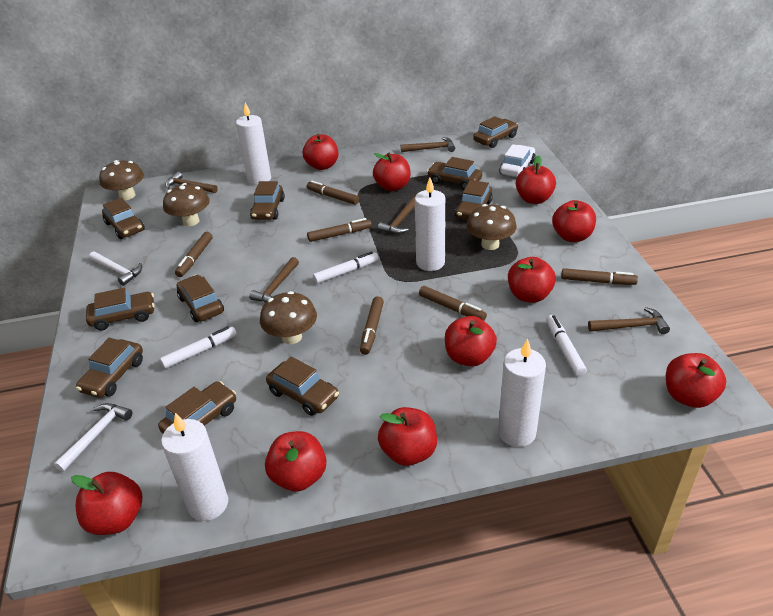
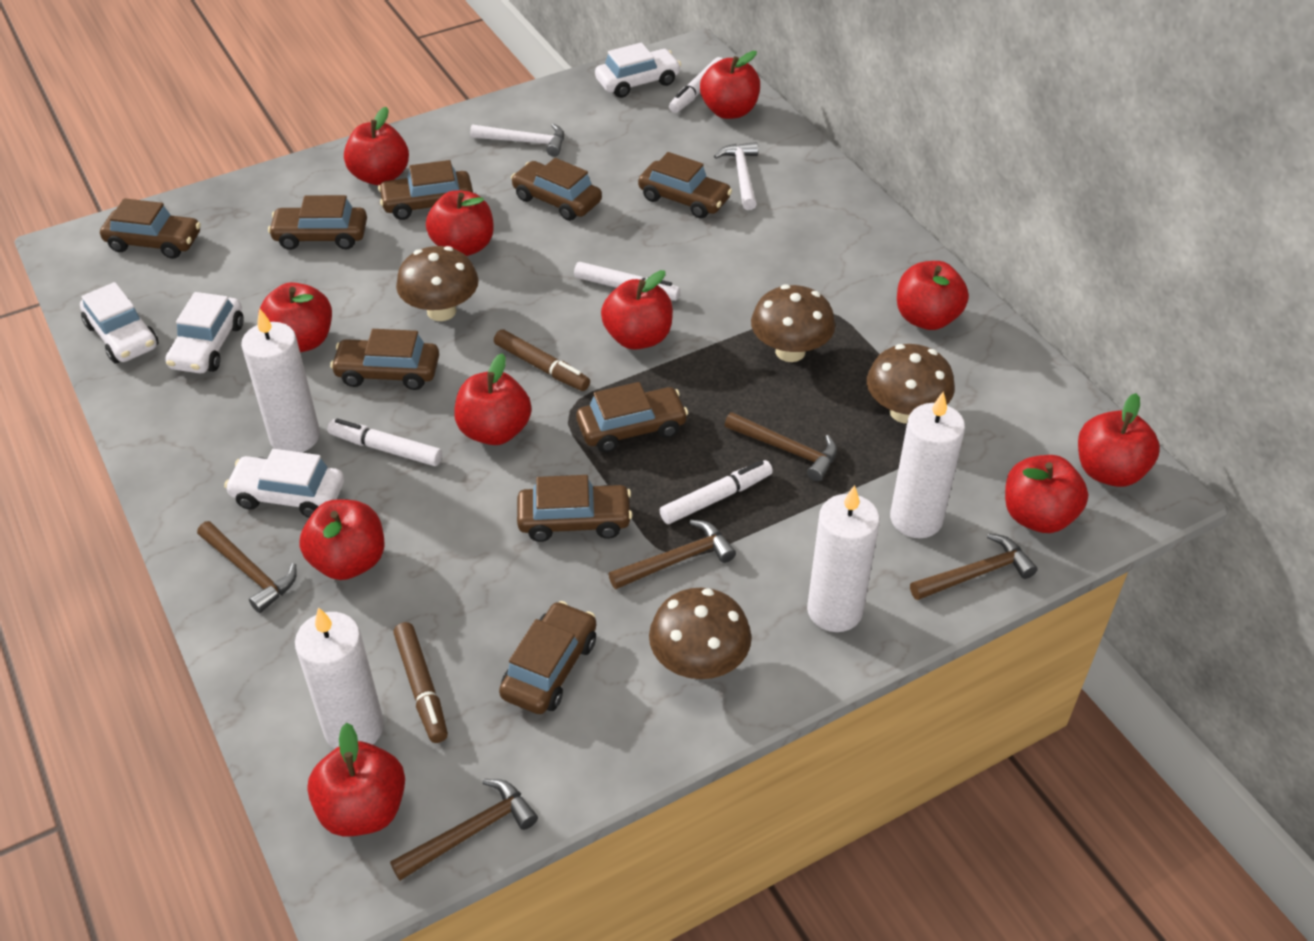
brown car: [76,338,143,398] [86,288,155,331] [102,198,145,239] [158,381,236,433] [177,275,224,322] [250,181,285,220] [266,357,339,416] [427,157,482,190] [455,180,493,220] [473,116,518,148] = 10 -> [100,198,201,259] [268,195,367,250] [330,329,439,390] [378,160,473,220] [499,601,596,714] [511,158,602,221] [517,475,633,542] [576,382,688,453] [638,152,732,218] = 9
brown marker: [175,232,213,277] [307,181,359,205] [307,218,372,242] [360,296,384,355] [419,286,487,321] [561,268,638,285] = 6 -> [393,622,448,743] [494,329,590,391] = 2
red apple: [71,472,142,535] [265,431,327,492] [302,134,338,170] [373,153,411,191] [378,407,437,466] [445,316,497,366] [508,257,556,303] [516,155,556,204] [552,200,596,242] [666,353,726,408] = 10 -> [258,282,332,352] [299,499,384,580] [307,723,405,837] [344,107,409,185] [426,190,494,256] [454,353,531,445] [601,270,673,350] [700,51,760,119] [897,261,969,330] [1005,455,1088,533] [1078,393,1160,487] = 11
white car: [499,144,536,177] = 1 -> [80,282,158,363] [165,292,244,373] [224,449,344,518] [595,43,681,98] = 4
white marker: [160,326,237,369] [313,251,379,284] [546,315,587,376] = 3 -> [327,419,442,466] [574,262,680,301] [660,460,773,524] [669,57,723,113] = 4

